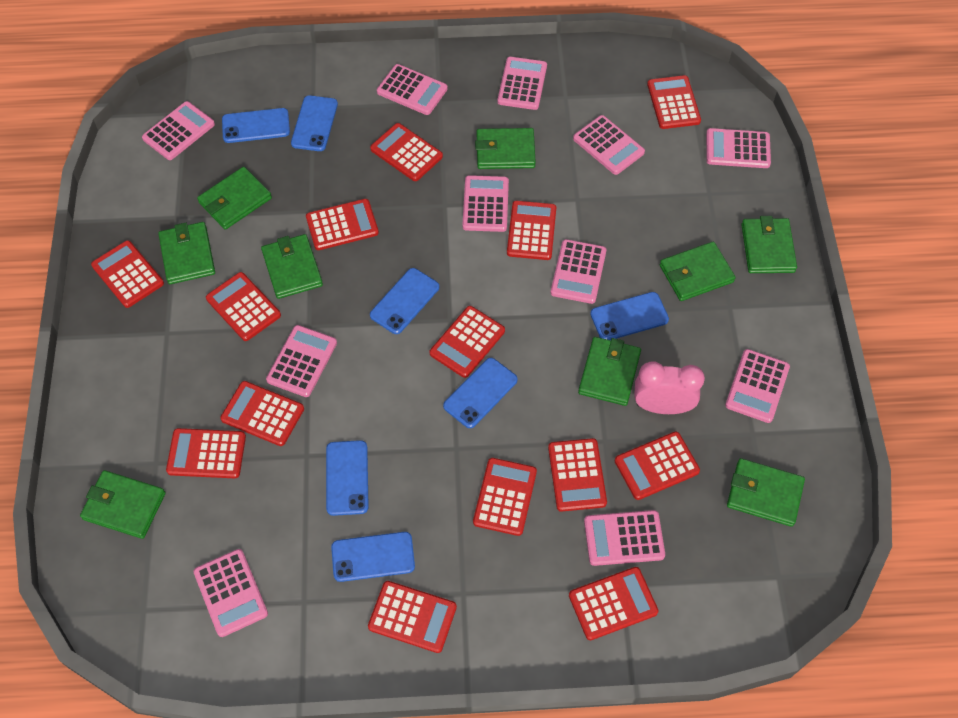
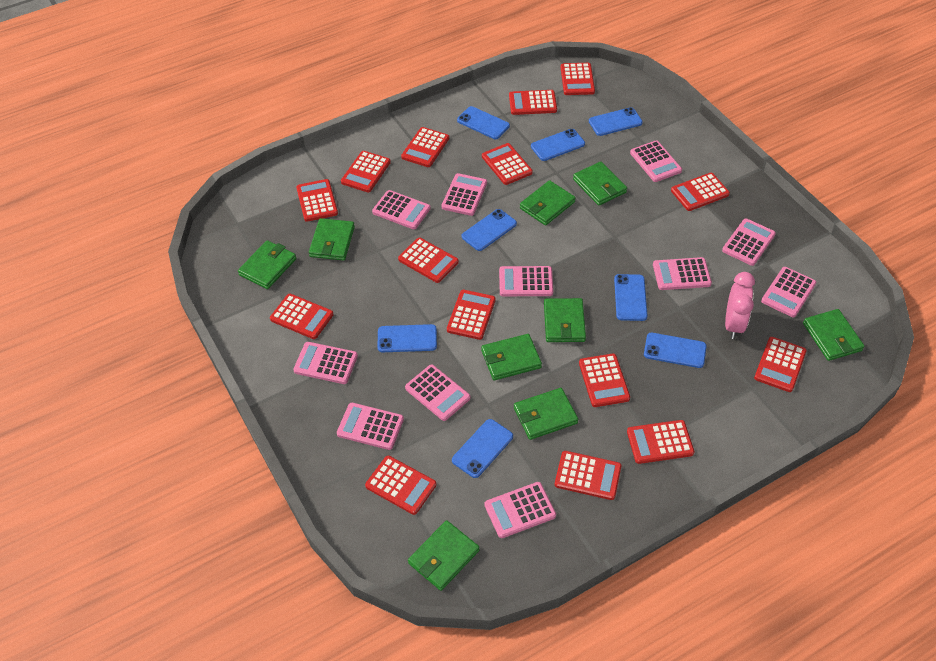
blue phone: [222,108,290,143] [291,95,338,151] [326,440,369,516] [331,532,415,582] [370,268,439,334] [443,358,518,428] [590,292,669,340] = 7 -> [377,324,437,352] [452,419,513,478] [457,106,510,139] [461,209,517,251] [531,129,585,161] [589,107,643,136] [614,274,648,321] [644,333,706,368] = 8
red calculator: [91,240,164,308] [166,428,246,478] [206,272,281,341] [220,381,304,446] [306,199,379,250] [368,581,457,653] [370,123,443,181] [430,306,505,378] [473,458,537,536] [507,201,556,260] [548,438,607,512] [569,567,658,640] [615,431,700,500] [647,75,701,129] = 14 -> [270,294,334,339] [296,179,338,222] [341,151,391,192] [365,456,437,515] [398,238,459,283] [401,127,449,167] [447,290,496,340] [482,143,533,185] [509,90,557,115] [555,451,621,500] [561,63,595,95] [579,354,630,407] [627,420,694,464] [671,173,730,211] [754,337,807,392] = 15

